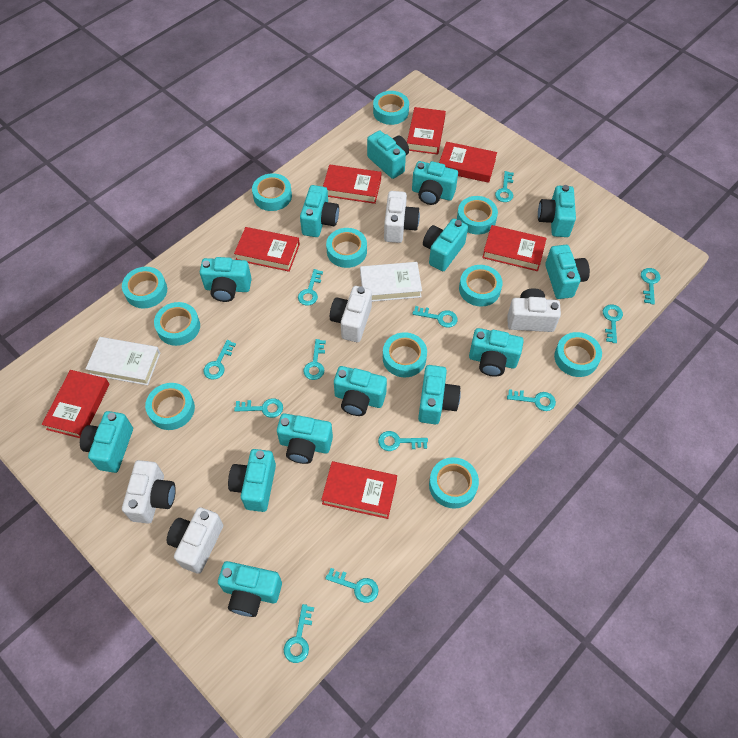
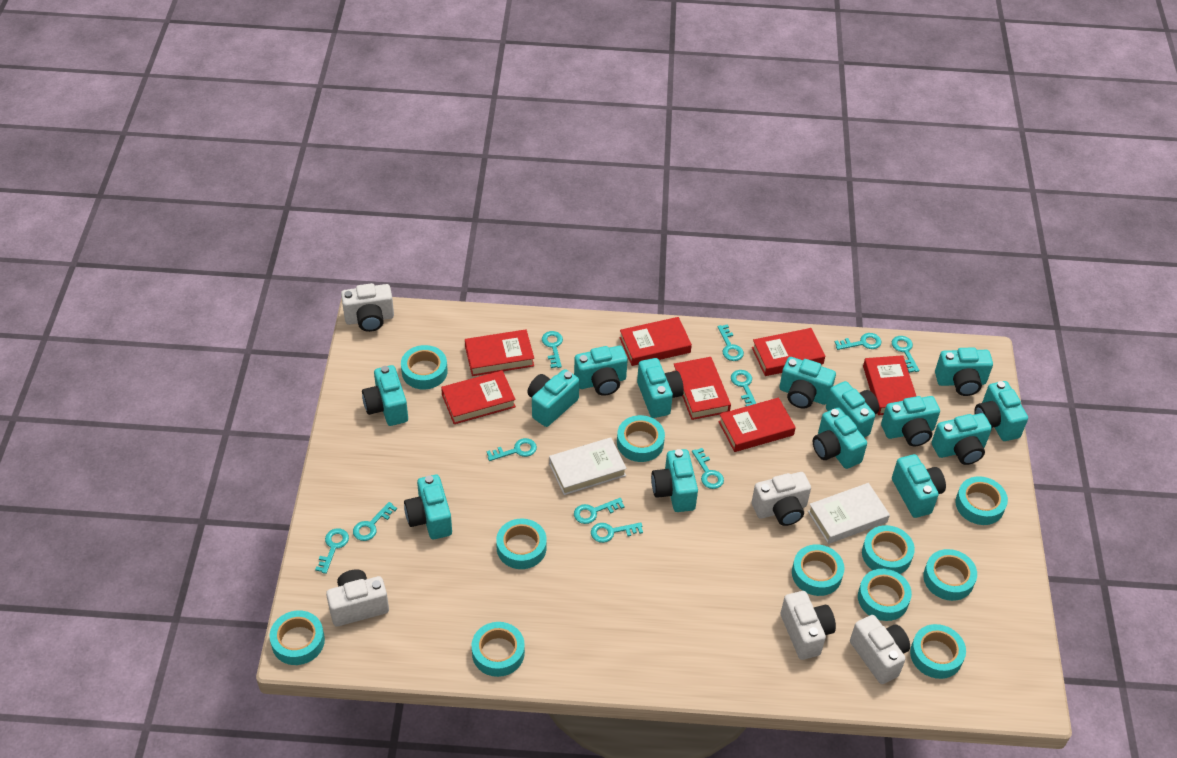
turquoise key: [203,340,236,380] [234,398,283,418] [284,604,314,663] [298,269,323,306] [303,339,326,380] [325,568,379,603] [378,431,428,451] [412,306,458,328] [495,171,514,202] [507,389,556,411] [603,304,623,343] [641,268,660,305] = 12 -> [315,528,349,574] [353,502,397,541] [487,438,537,461] [542,331,563,368] [574,498,625,524] [591,522,643,543] [692,448,724,489] [717,324,744,361] [731,370,757,406] [835,333,881,350] [892,336,919,373] = 11

